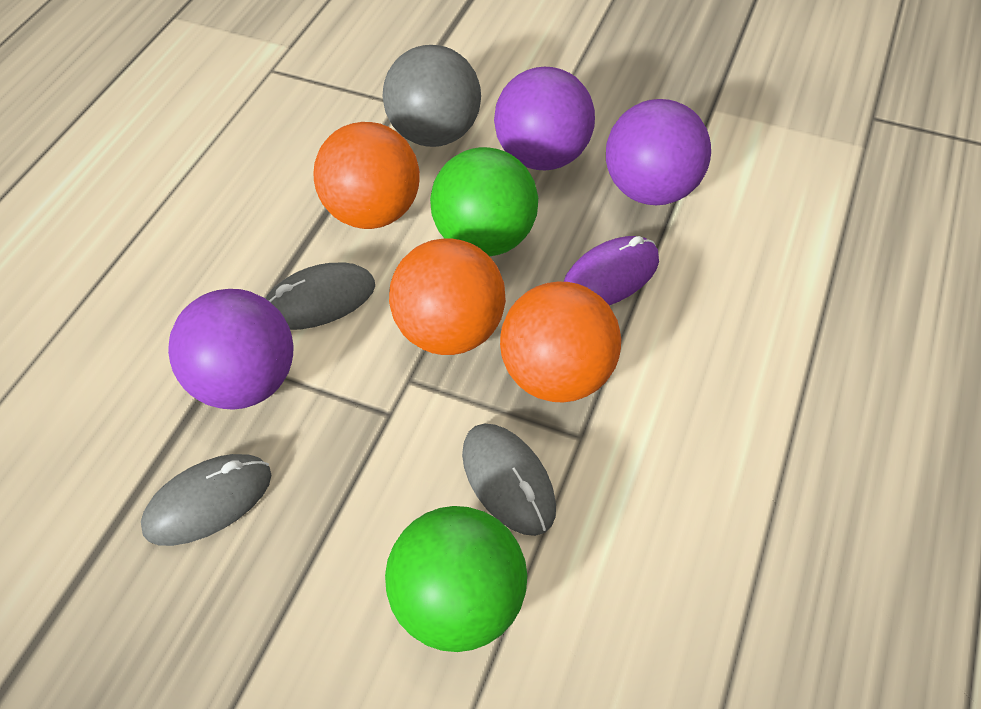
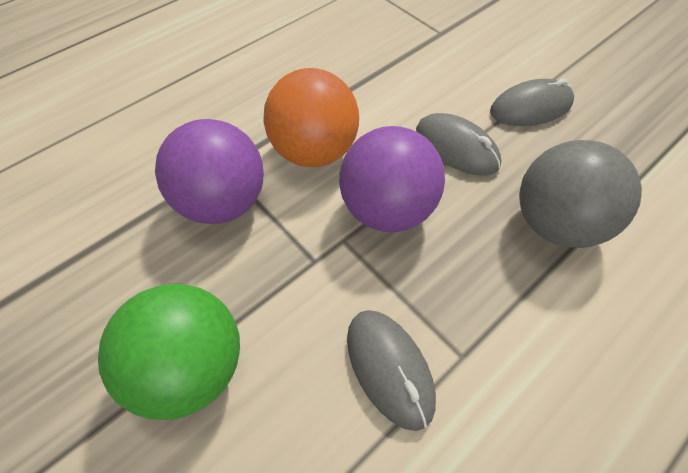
green ball: [385,506,527,652] [430,147,538,257] = 2 -> [98,284,240,420] = 1
orange ball: [314,122,420,229] [389,238,506,355] [500,282,621,403] = 3 -> [263,68,359,167] = 1
purple ball: [168,289,294,410] [494,67,595,170] [606,99,711,205] = 3 -> [155,119,264,224] [339,126,445,232] = 2
purple mouse: [563,236,659,305] = 1 -> none = 0

